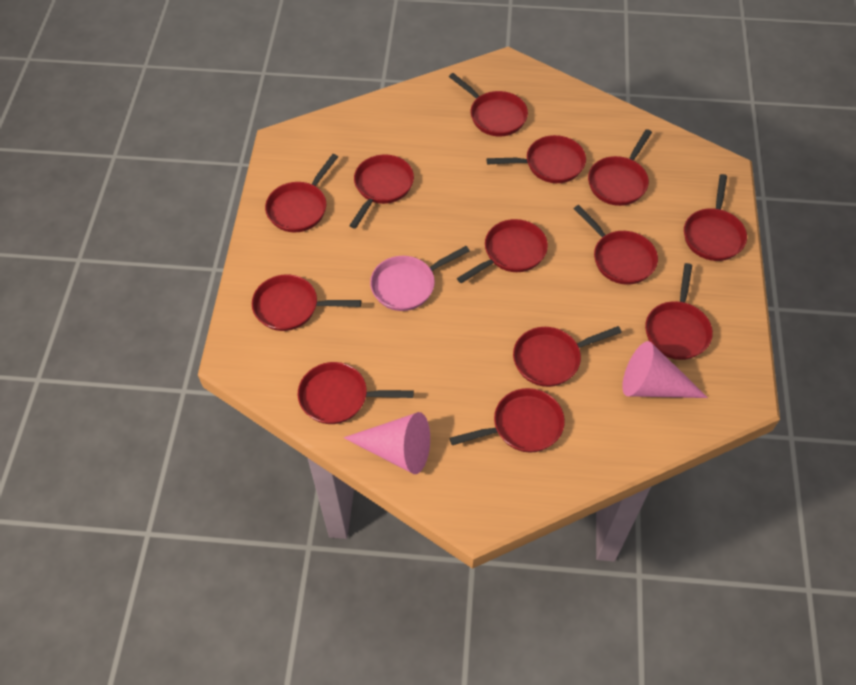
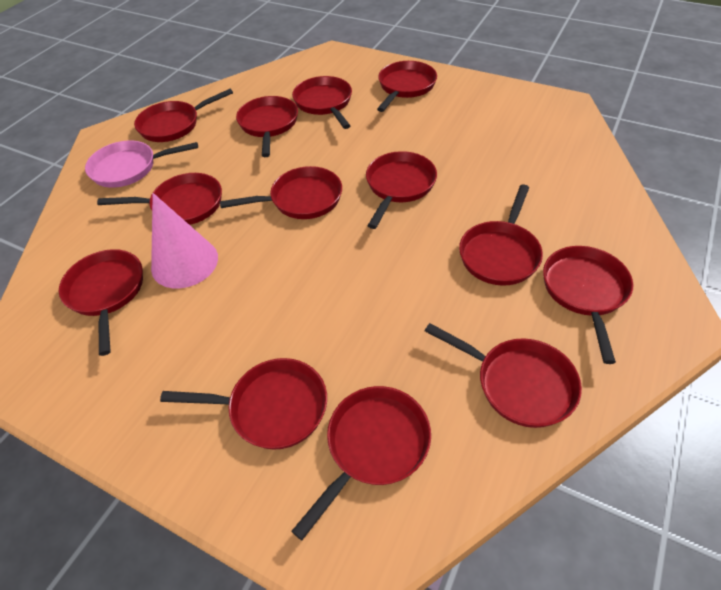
pink cone: [344,412,430,474] [622,341,708,398] = 2 -> [151,193,218,288] = 1

